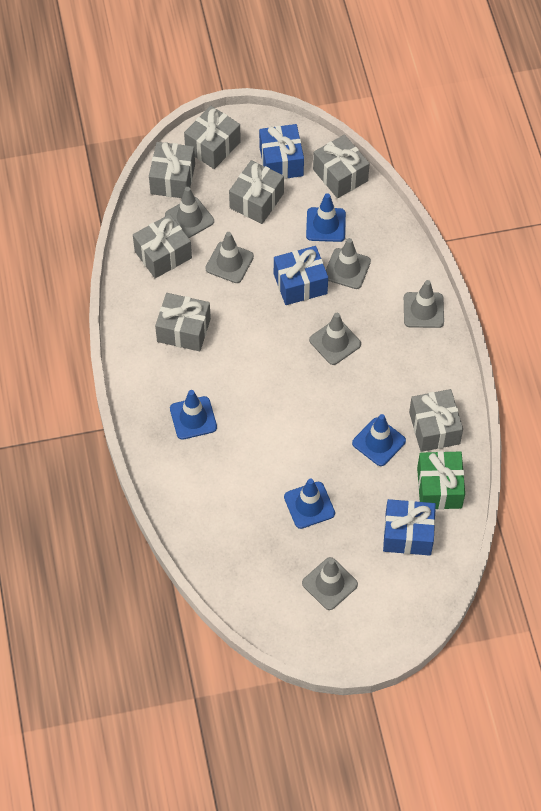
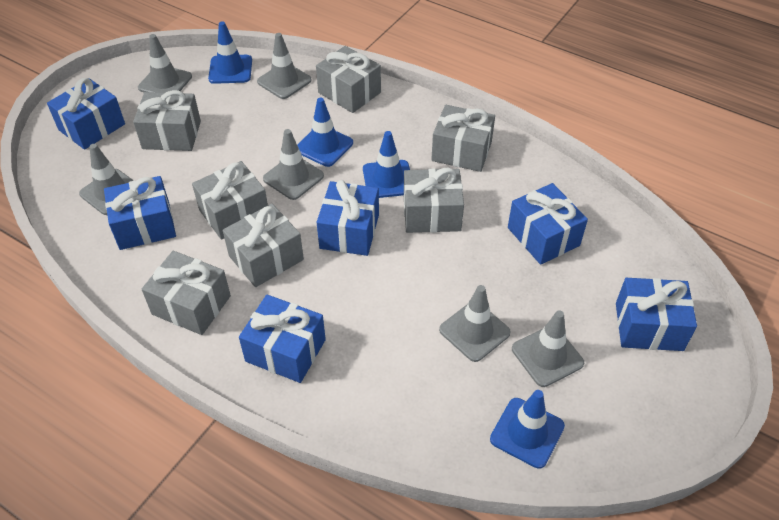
blue gift: [259,124,304,179] [274,246,328,305] [383,499,436,556] = 3 -> [47,78,125,150] [104,176,176,250] [239,295,326,383] [317,180,379,256] [508,183,588,265] [616,278,697,351] = 6
green gift: [417,451,465,510] = 1 -> none = 0

